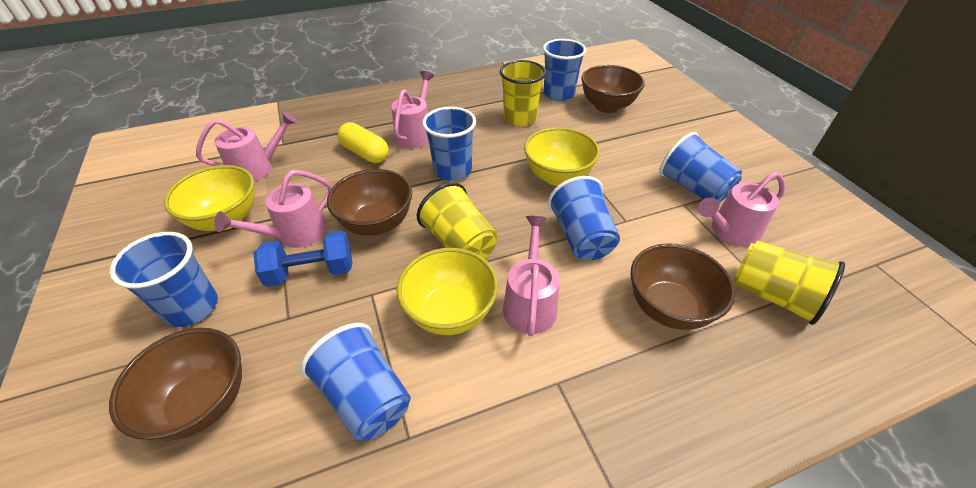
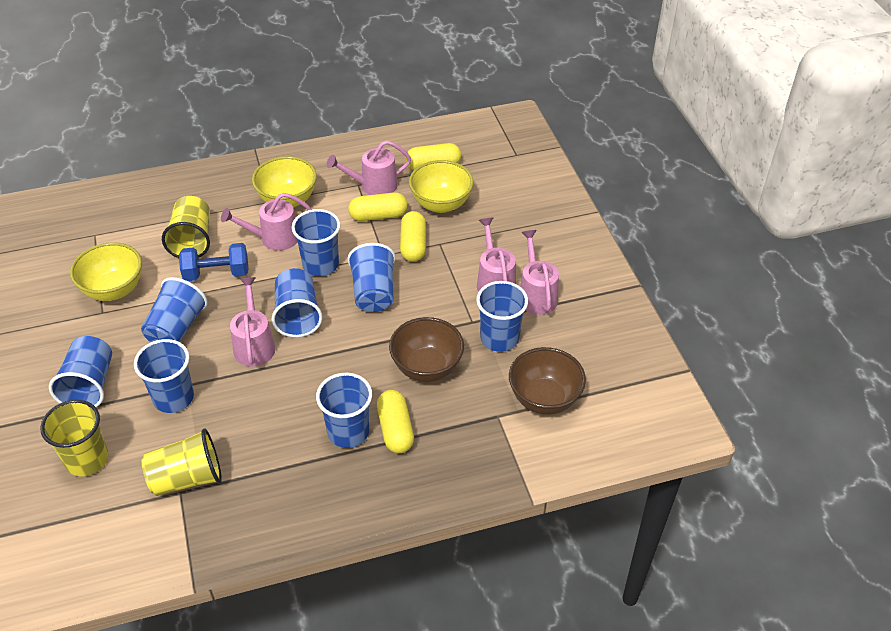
blue cup: [110,232,218,327] [300,323,411,441] [422,106,476,181] [543,39,586,101] [548,176,620,260] [659,132,742,203] = 6 -> [49,336,112,407] [134,339,194,413] [141,277,208,342] [271,268,323,337] [292,209,340,276] [316,373,372,448] [347,243,395,312] [476,281,528,352] = 8
brown bowl: [109,328,242,441] [327,169,412,236] [582,65,645,113] [631,243,735,330] = 4 -> [389,317,464,382] [509,347,586,415] = 2
yellow capsule: [337,122,389,163] = 1 -> [348,192,408,221] [377,390,414,453] [400,211,426,262] [405,143,461,170] = 4

